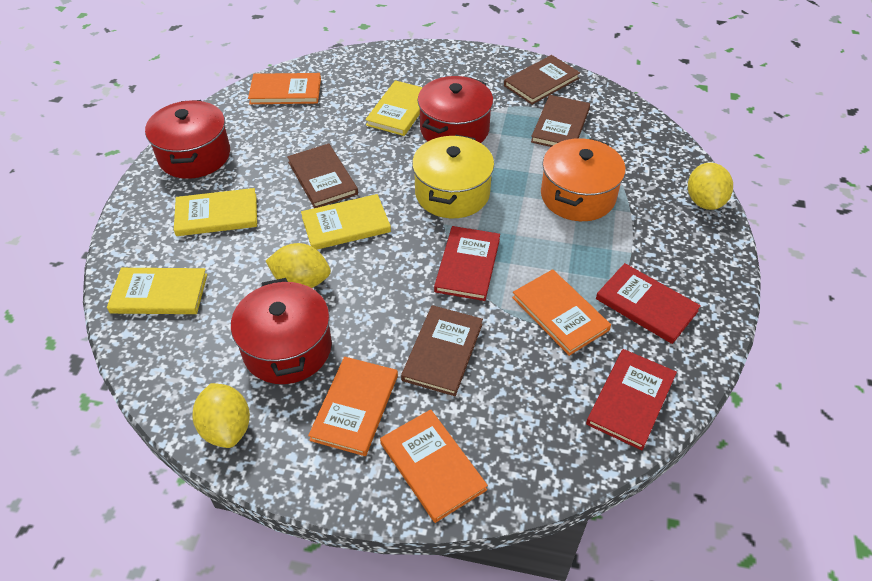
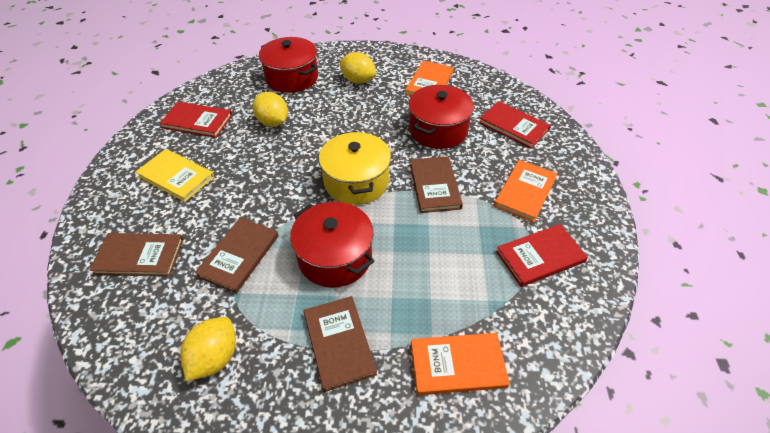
orange book: [248,73,321,104] [308,357,398,456] [380,409,488,523] [512,269,611,356] = 4 -> [405,60,454,96] [411,333,510,395] [494,160,557,222] = 3
orange pot: [541,138,626,221] = 1 -> none = 0
yellow book: [107,268,207,314] [174,188,257,236] [301,194,391,250] [365,80,423,136] = 4 -> [135,149,214,202] = 1

